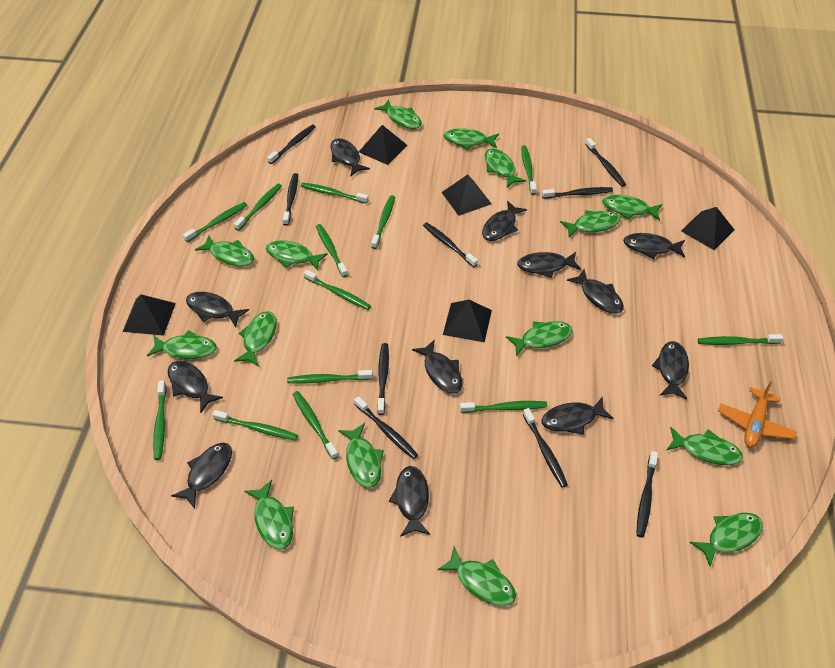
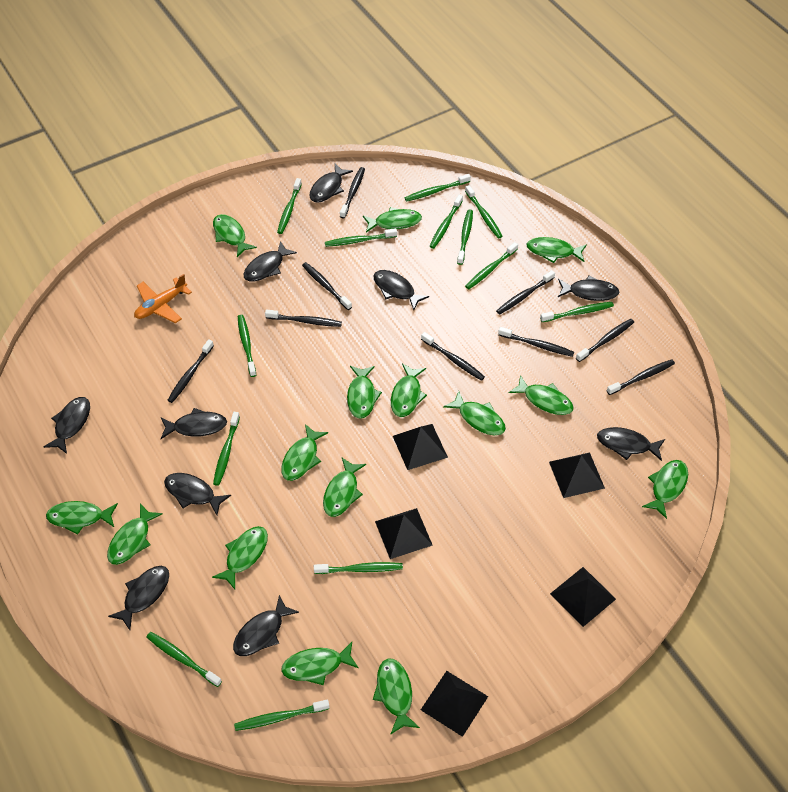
black fish: [168,361,223,413] [171,443,232,509] [186,292,249,327] [330,138,370,176] [389,466,430,537] [412,340,462,394] [482,200,527,241] [517,252,581,278] [541,396,614,435] [567,269,624,314] [623,233,685,259] [652,341,689,399] = 12 -> [44,397,90,454] [108,566,169,630] [161,408,227,439] [164,473,231,515] [233,595,299,656] [244,241,297,282] [309,164,353,203] [374,270,429,310] [558,276,619,301] [597,427,665,461] = 10

